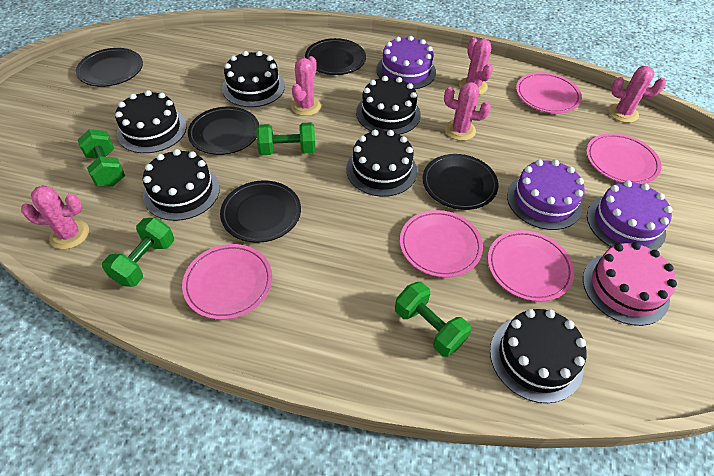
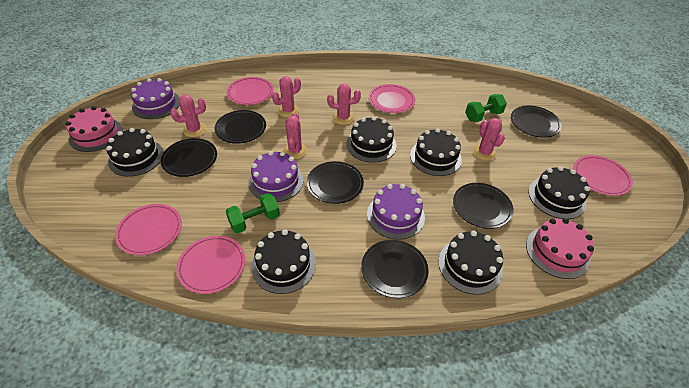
black plate: [76,48,143,87] [188,107,259,155] [220,180,301,243] [305,38,366,75] [423,154,499,210] = 5 -> [161,138,217,177] [215,110,266,144] [307,161,364,204] [361,240,429,298] [453,183,514,229] [511,105,562,137] = 6
green dumbbell: [78,129,125,187] [102,218,174,287] [256,122,316,155] [395,282,471,357] = 4 -> [226,193,280,234] [465,94,507,122] = 2
pink cake: [583,242,677,326] = 1 -> [66,106,123,152] [526,218,594,279] = 2

